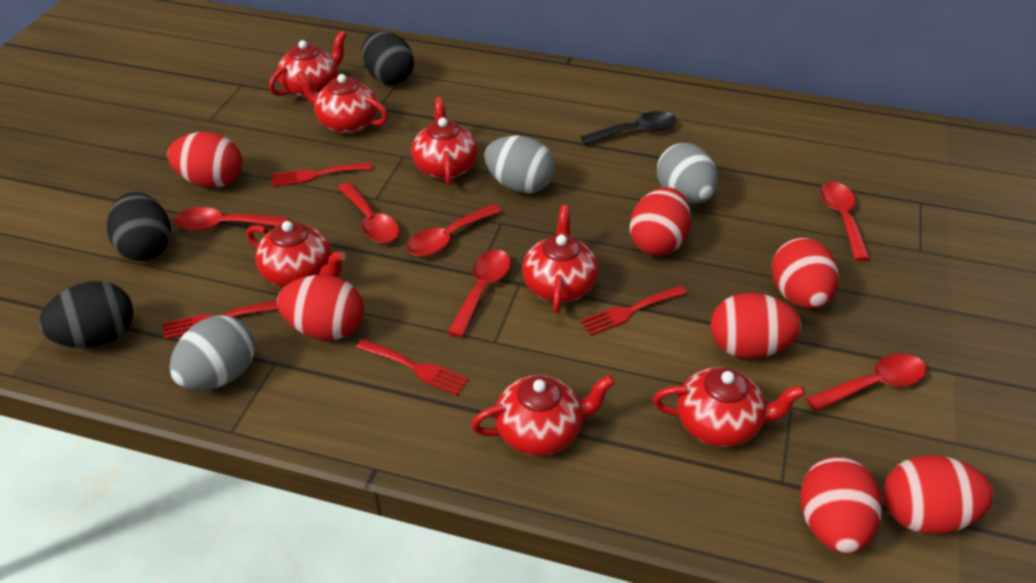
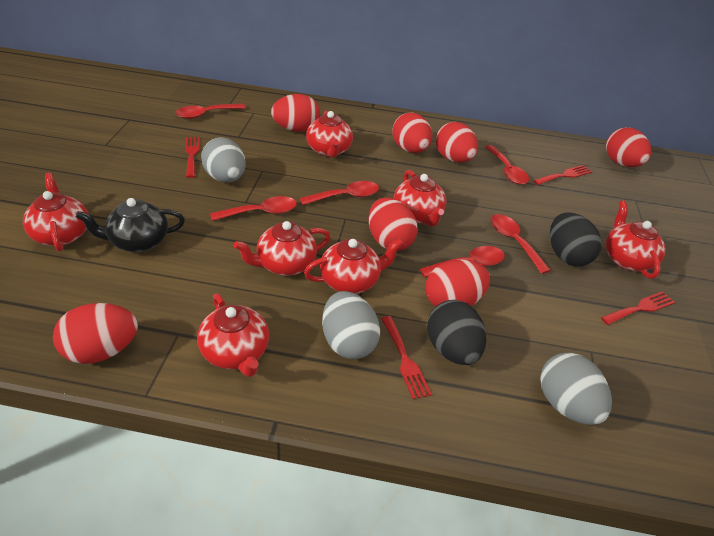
black egg: [39,281,133,348] [107,192,171,261] [362,31,414,85] = 3 -> [427,300,486,365] [550,213,602,266] = 2
black spoon: [581,111,676,145] = 1 -> none = 0
black teapot: none = 0 -> [76,198,185,252] = 1

